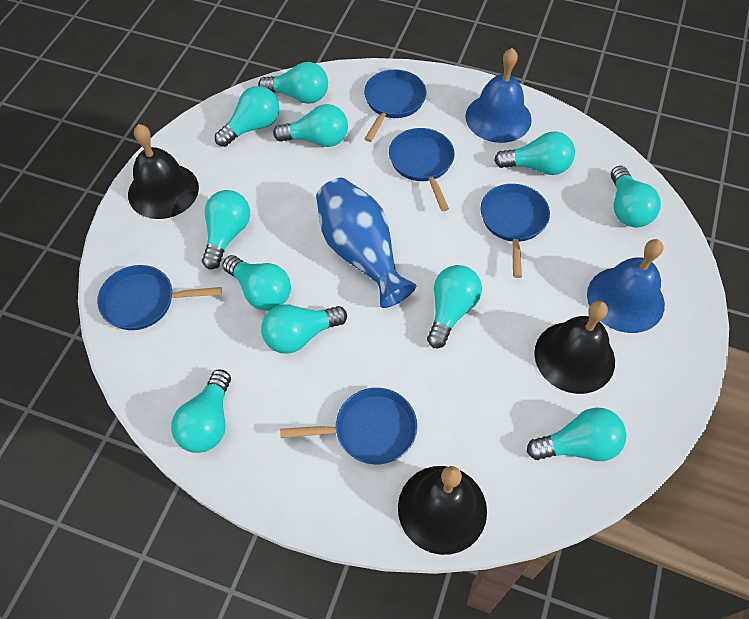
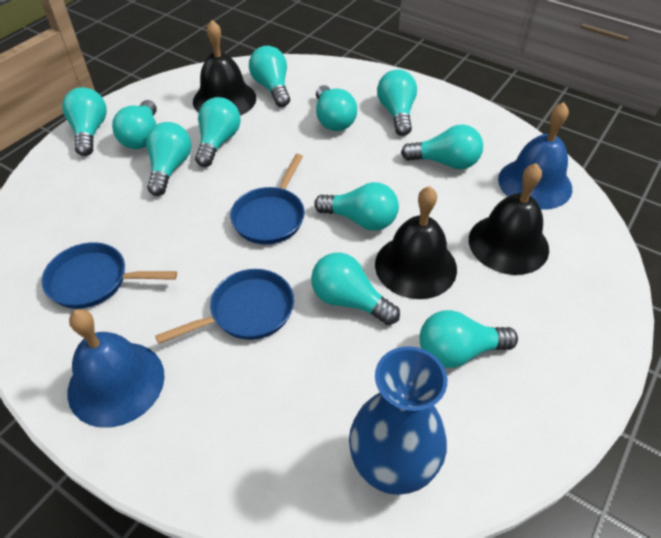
blue pan: [97,265,222,330] [280,388,417,465] [364,69,427,142] [389,128,455,211] [480,184,550,278] = 5 -> [42,242,177,309] [155,269,294,344] [230,154,305,245] = 3

